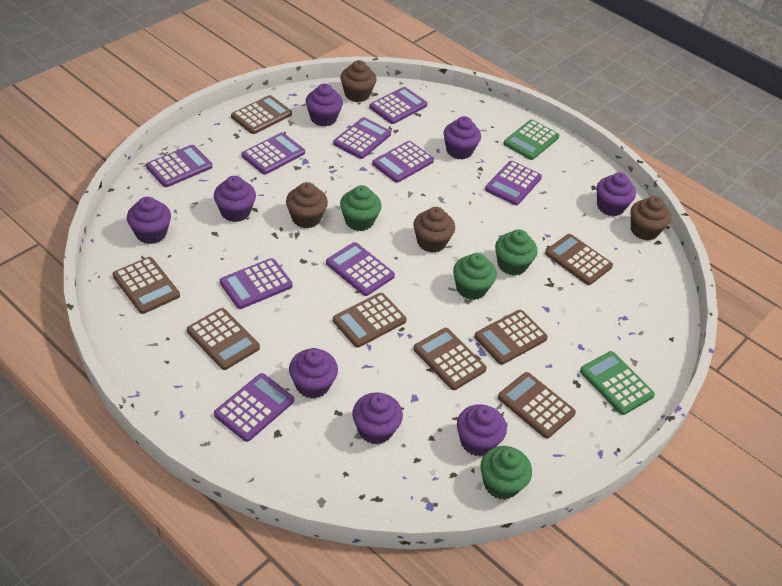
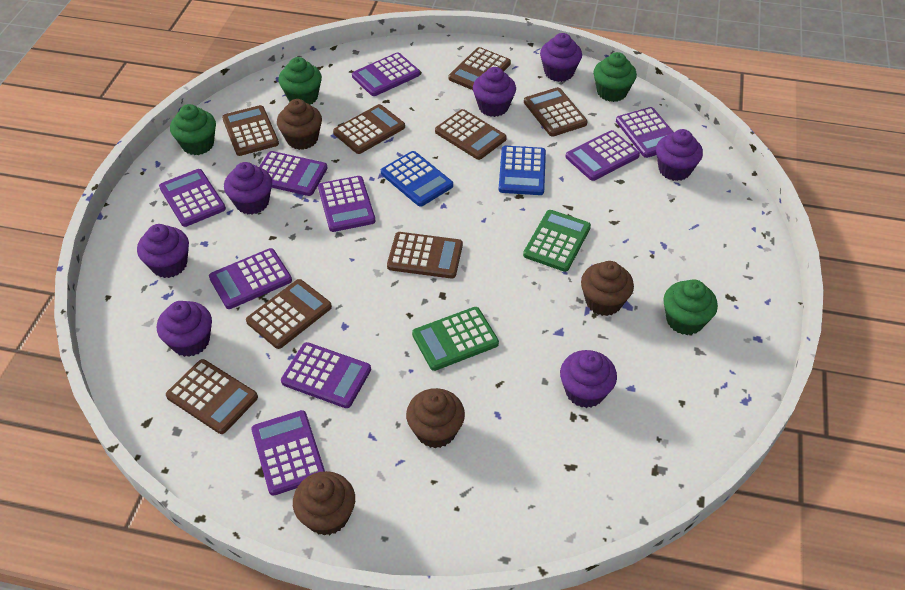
blue calculator: none = 0 -> [381,151,453,207] [499,146,546,195] = 2
purple cupcake: [127,197,171,244] [214,176,256,222] [289,348,338,398] [306,84,343,127] [352,393,403,445] [443,116,481,159] [457,404,507,456] [596,172,636,216] = 8 -> [137,224,189,278] [157,301,212,357] [224,162,272,215] [473,67,516,117] [540,33,582,82] [560,350,617,408] [656,129,703,181] = 7

